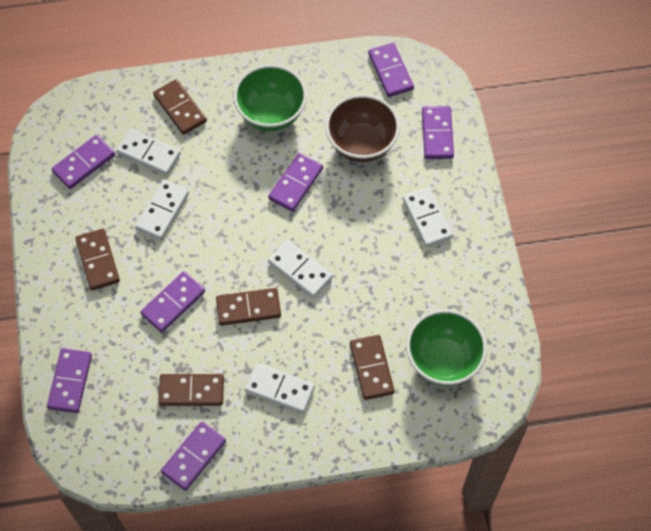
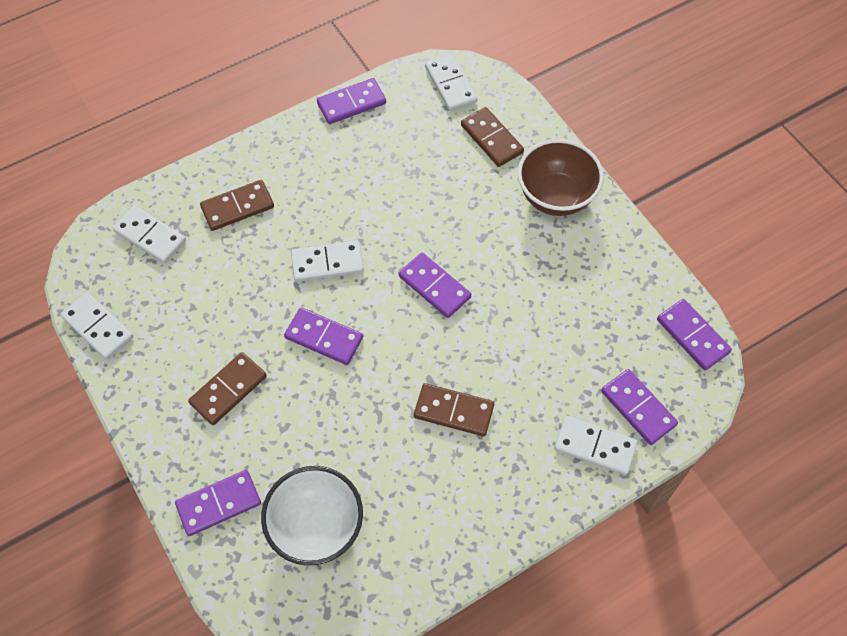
brown domino: [75,229,120,290] [153,79,207,135] [158,374,224,406] [216,288,281,326] [350,335,395,400] = 5 -> [188,352,267,425] [200,180,274,231] [414,383,494,436] [461,107,524,167] = 4
green bowl: [233,65,307,131] [406,310,487,386] = 2 -> none = 0
purple domino: [47,348,92,413] [52,135,115,189] [140,271,205,333] [161,422,226,491] [268,153,323,212] [368,43,414,97] [422,106,454,159] = 7 -> [175,470,261,536] [284,307,363,365] [317,78,386,124] [399,252,471,318] [601,369,678,445] [657,299,732,370] = 6
white bowl: none = 0 -> [261,466,363,566] = 1

